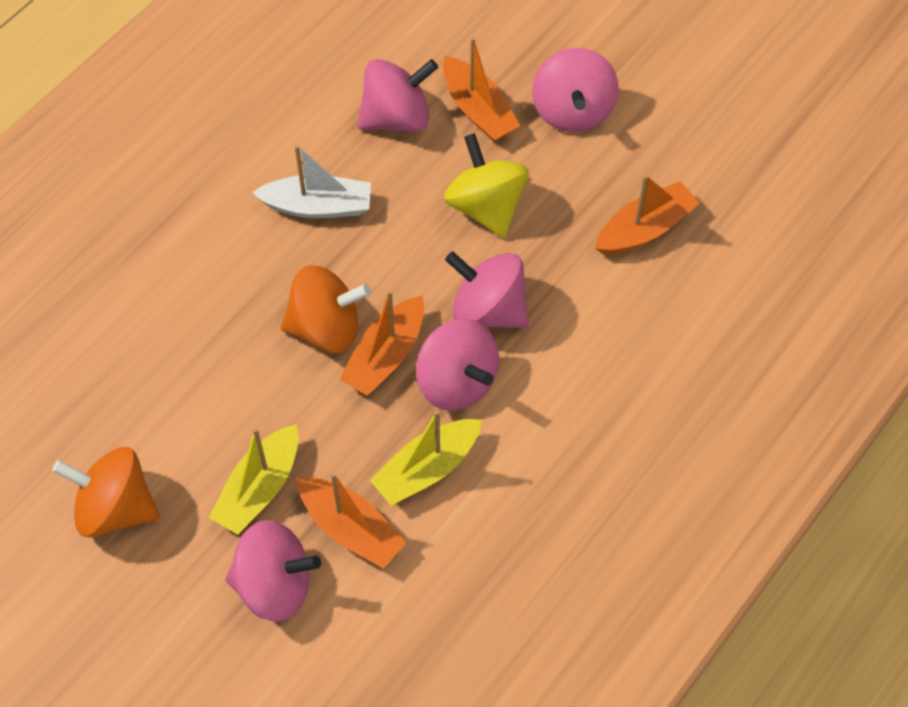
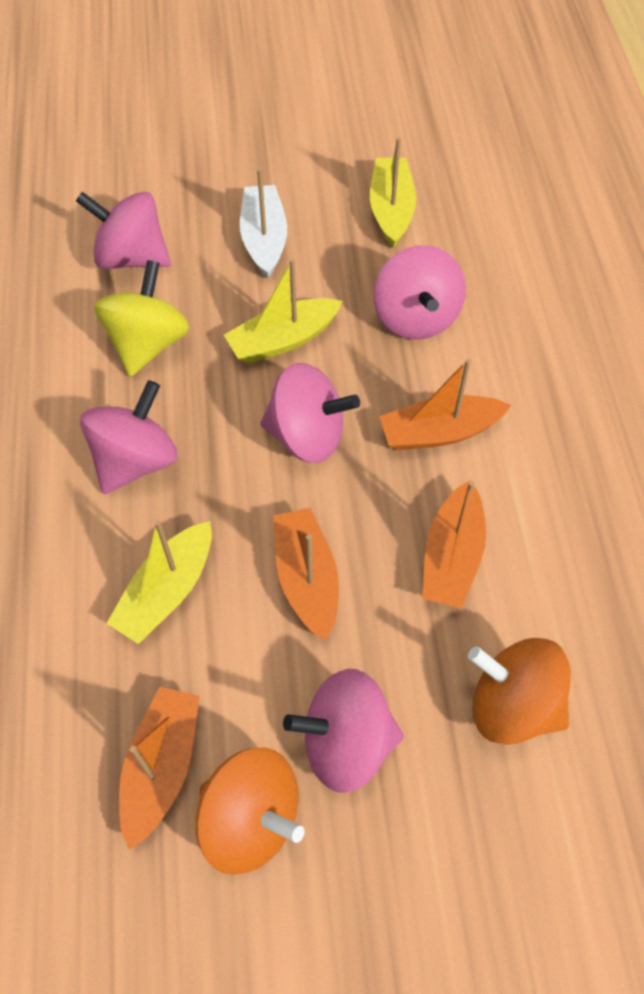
yellow boat: [209,424,299,535] [370,410,482,506] = 2 -> [106,520,212,644] [224,259,343,364] [370,137,416,247] = 3

